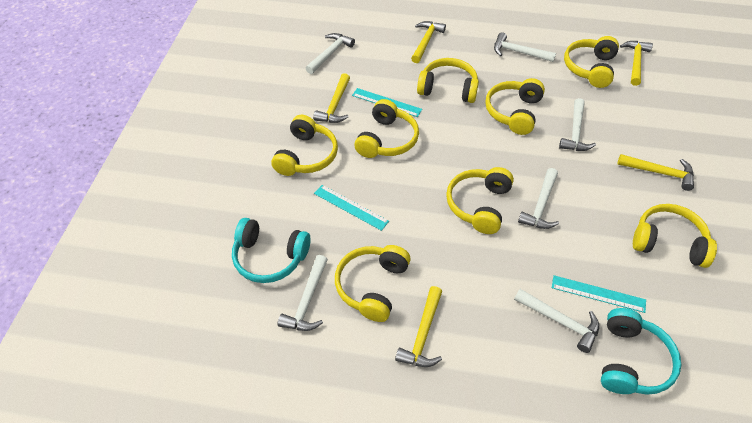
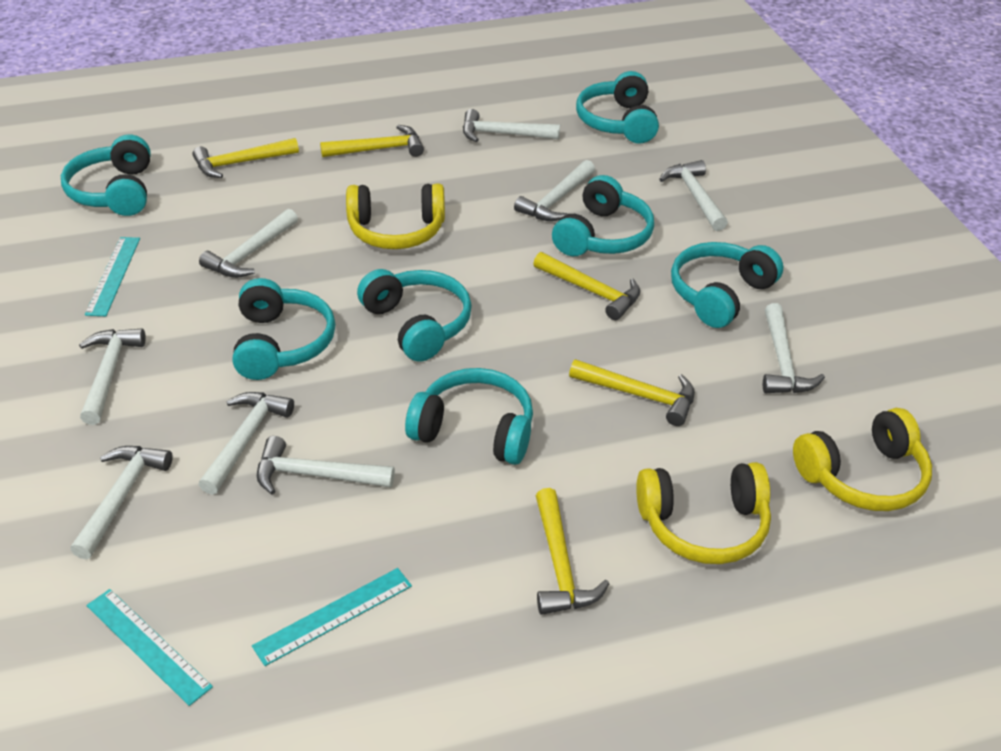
turquoise headphones: [232,218,311,283] [601,308,681,395] = 2 -> [61,134,151,216] [233,278,335,380] [357,269,472,362] [405,368,533,465] [552,175,654,256] [576,71,659,144] [671,242,783,328] = 7
white hammer: [278,255,328,331] [305,33,355,74] [494,33,556,62] [514,289,599,353] [518,168,559,229] [559,98,596,151] = 6 -> [70,446,173,559] [79,328,146,425] [198,392,294,495] [199,209,298,278] [257,436,395,494] [463,109,560,142] [514,160,595,221] [659,160,728,231] [763,303,825,393] = 9
yellow headphones: [271,115,338,176] [335,245,411,322] [354,99,419,158] [417,58,479,103] [446,167,514,234] [485,78,545,135] [564,36,619,88] [633,204,717,268] = 8 -> [346,184,445,249] [636,462,771,564] [793,408,932,511] = 3

